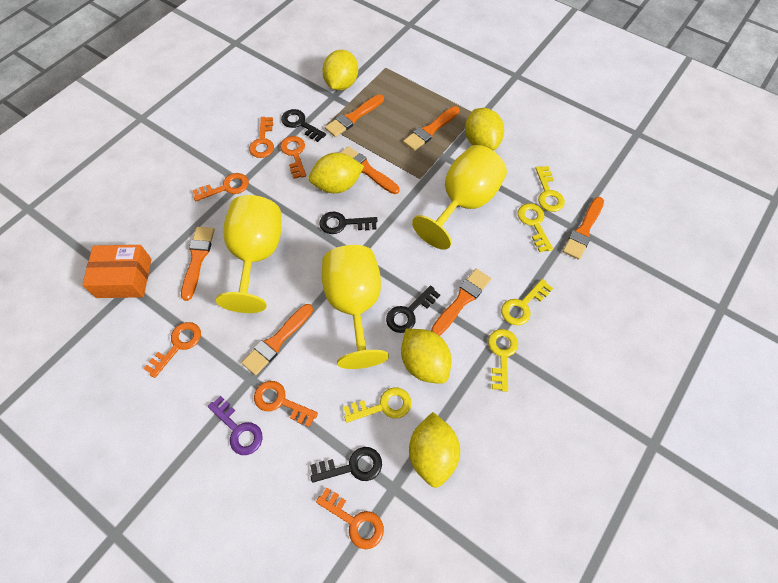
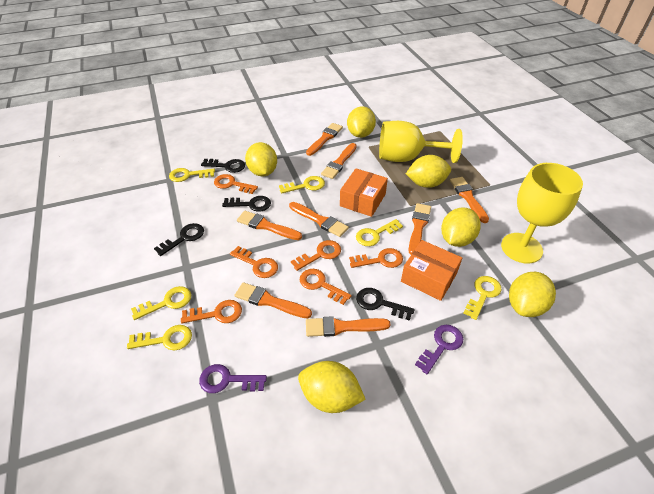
orange box: [82,245,152,298] = 1 -> [340,169,388,217] [401,240,462,301] = 2
orange brush: [181,227,215,301] [241,304,313,375] [325,94,384,137] [340,146,400,194] [403,106,459,151] [431,269,491,336] [563,197,604,260] = 7 -> [234,282,312,318] [237,211,302,240] [289,202,349,237] [306,123,343,156] [306,316,391,337] [321,143,357,179] [408,203,431,255] [450,177,489,223] = 8
purple key: [208,396,263,455] = 1 -> [199,364,267,393] [415,325,463,374] = 2
yellow goblet: [216,195,281,313] [322,245,389,369] [412,145,507,250] = 3 -> [379,121,463,163] [501,163,583,264] = 2
yellow key: [343,387,411,423] [488,329,518,392] [501,279,553,325] [518,203,553,252] [535,166,565,212] = 5 -> [127,325,192,350] [131,286,191,320] [169,168,215,182] [279,176,325,194] [356,219,403,246] [464,276,501,320] = 6
yellow lemon: [308,153,364,193] [322,50,358,91] [401,329,451,384] [409,412,460,488] [465,108,504,150] = 5 -> [245,142,277,176] [298,361,366,413] [347,106,376,138] [406,155,451,188] [441,207,481,247] [509,272,556,317] = 6

